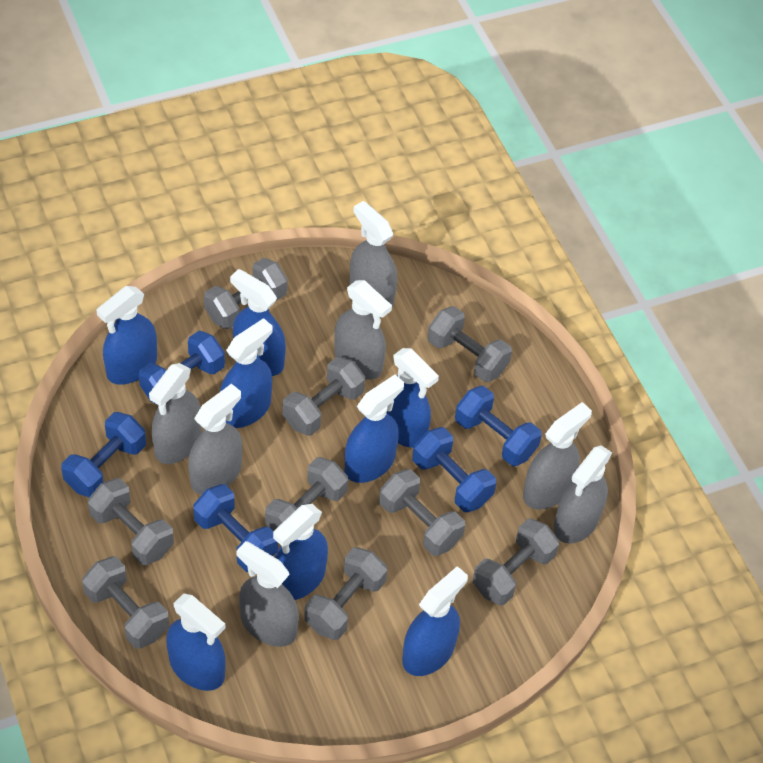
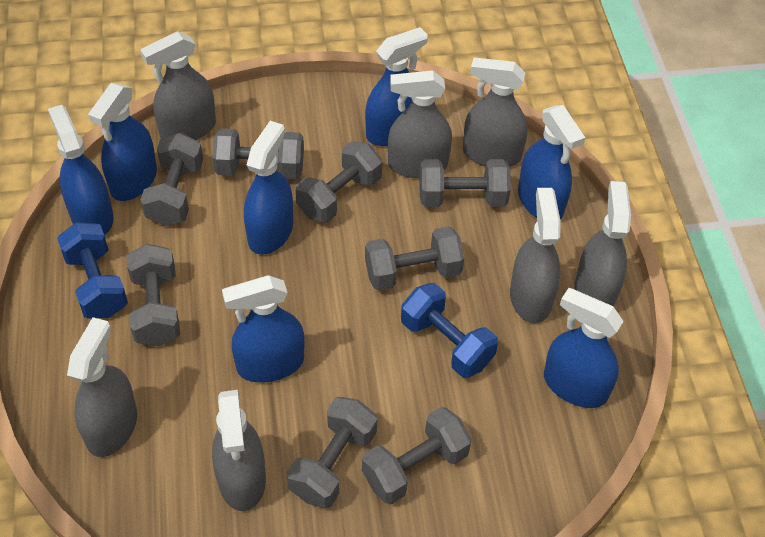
blue dumbbell: [61,412,146,497] [139,331,225,406] [193,484,278,572] [412,427,496,512] [455,386,542,466] = 5 -> [57,222,128,318] [401,283,498,378] = 2
blue spray bottle: [97,286,157,385] [166,593,225,691] [220,318,272,428] [230,269,286,376] [273,504,328,600] [345,375,404,483] [387,348,439,448] [402,566,468,676] = 8 -> [48,105,114,235] [88,83,157,201] [222,275,305,383] [244,121,293,255] [365,27,428,146] [518,105,585,220] [544,288,623,408] = 7
grey dumbbell: [82,556,169,649] [88,478,174,565] [204,258,288,329] [265,457,348,531] [282,357,365,436] [304,547,387,640] [379,469,465,556] [428,306,512,382] [473,518,559,605] = 9 -> [126,244,180,346] [141,133,203,226] [213,128,304,179] [287,397,378,508] [295,141,382,223] [362,407,472,504] [365,226,464,291] [419,159,511,207] = 8

